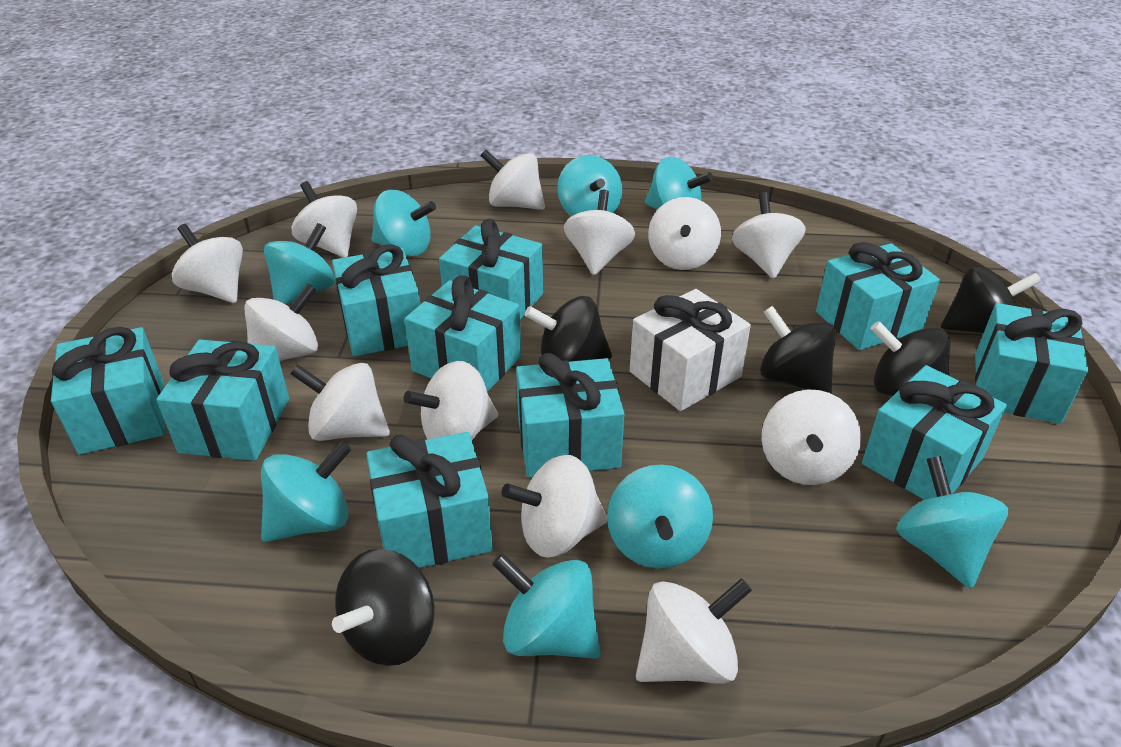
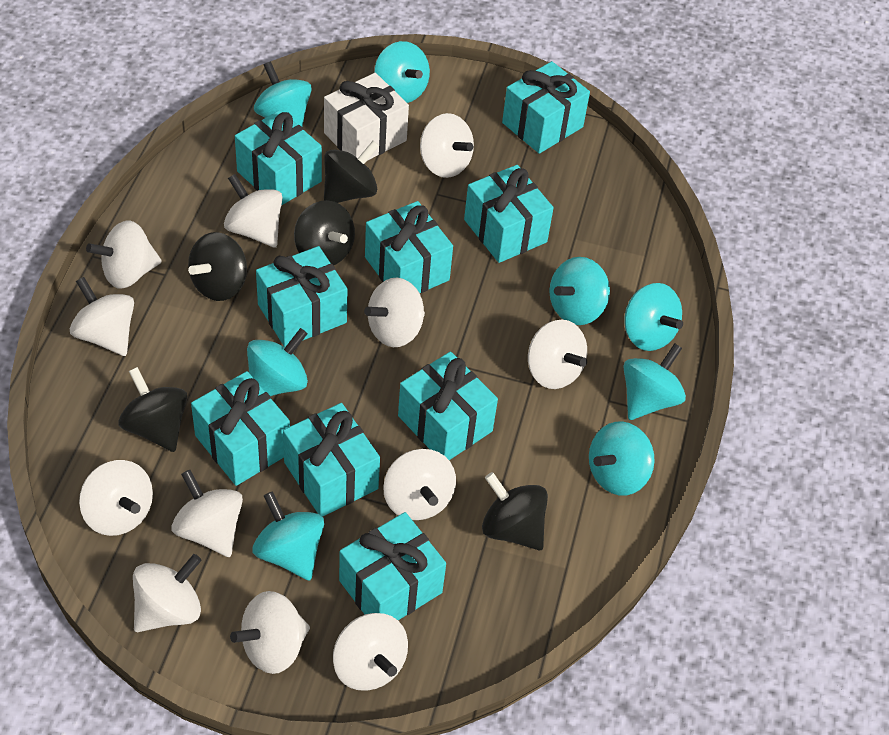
turquoise gift: [51,327,165,455] [156,340,289,461] [332,244,420,356] [367,432,493,568] [405,275,521,392] [439,219,543,319] [516,353,624,477] [816,242,940,350] [862,365,1007,500] [975,303,1088,424] = 10 -> [191,371,290,486] [235,110,322,206] [256,246,347,347] [283,403,380,517] [339,512,446,620] [365,201,453,293] [398,352,498,460] [464,165,554,263] [502,61,590,154] = 9

